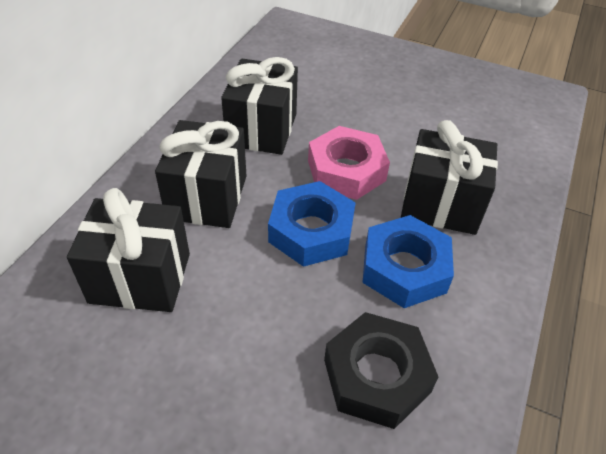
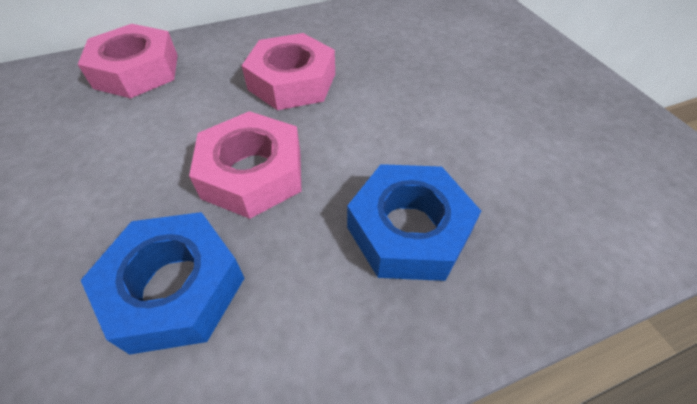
black gift: [67,188,190,312] [155,120,246,228] [221,57,298,155] [401,120,498,235] = 4 -> none = 0
black nut: [324,312,438,429] = 1 -> none = 0
pink nut: [308,126,390,200] = 1 -> [77,24,178,98] [189,111,302,219] [242,33,335,110] = 3

